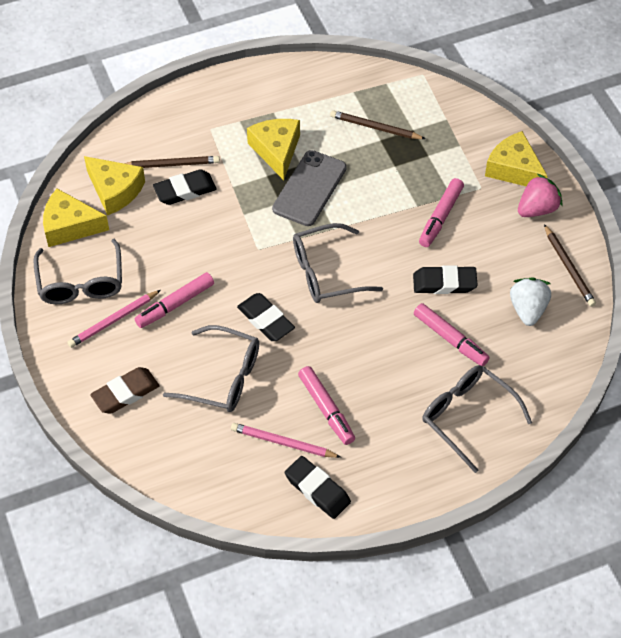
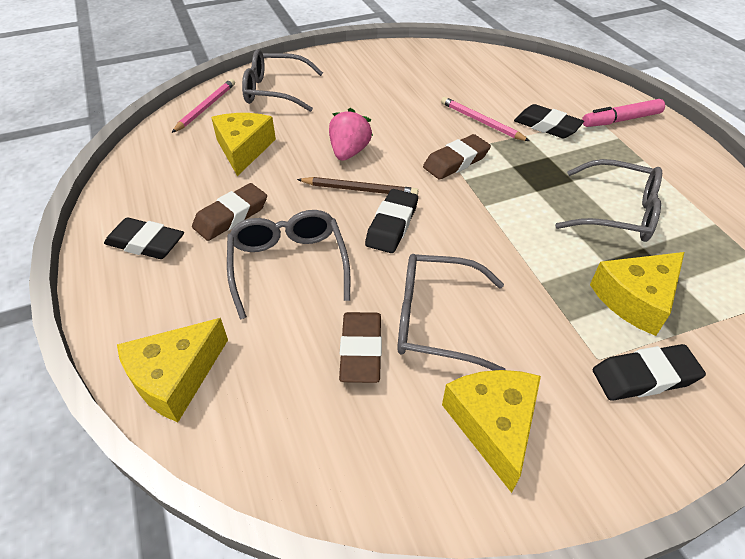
brown eraser: [90,367,160,414] = 1 -> [192,183,267,241] [339,312,382,383] [423,134,491,180] = 3
brown pencil: [124,156,220,168] [330,110,426,139] [544,224,596,307] = 3 -> [297,177,418,195] = 1
grey phone: [272,150,347,226] = 1 -> none = 0
pink marker: [135,272,214,328] [298,366,355,445] [414,303,490,366] [419,178,464,247] = 4 -> [582,99,665,127] = 1
white strawberry: [510,278,551,326] = 1 -> none = 0

